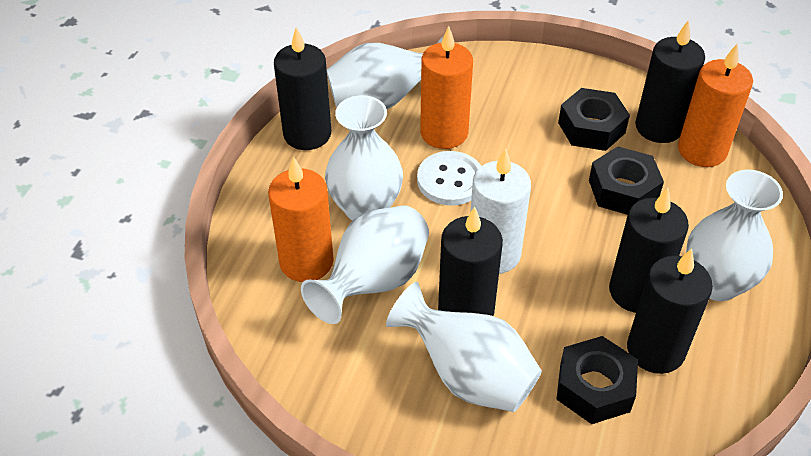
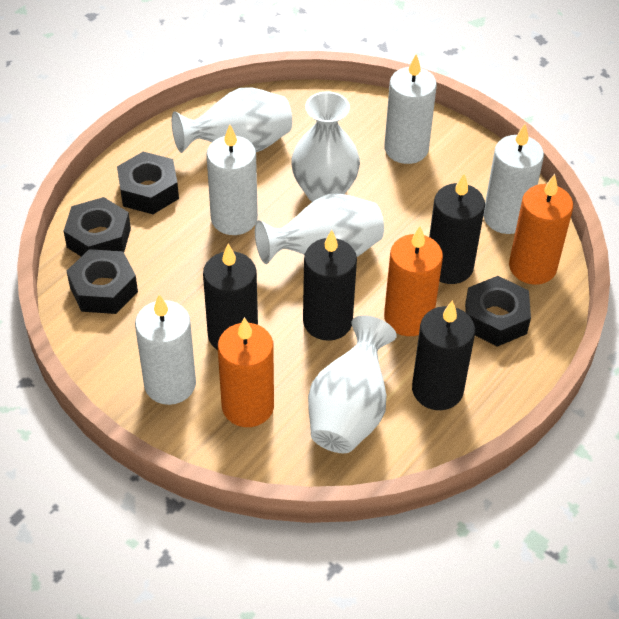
black candle: [274,27,331,150] [438,206,503,316] [609,188,689,313] [627,248,713,374] [635,20,705,143] = 5 -> [203,244,258,350] [303,230,357,341] [412,300,475,410] [429,173,485,284] = 4
black nut: [556,336,638,424] [558,88,630,151] [589,147,664,215] = 3 -> [64,197,131,256] [67,249,138,314] [117,152,179,214] [465,276,531,347] = 4
white button: [417,151,481,206] = 1 -> none = 0
white candle: [470,149,531,274] = 1 -> [135,294,196,405] [207,125,258,235] [384,54,437,164] [483,124,544,234] = 4
white vase: [301,205,429,324] [325,95,403,221] [327,37,443,109] [386,282,542,412] [686,169,783,301] = 5 -> [172,87,292,153] [255,193,384,264] [291,91,360,202] [308,316,397,453] = 4

